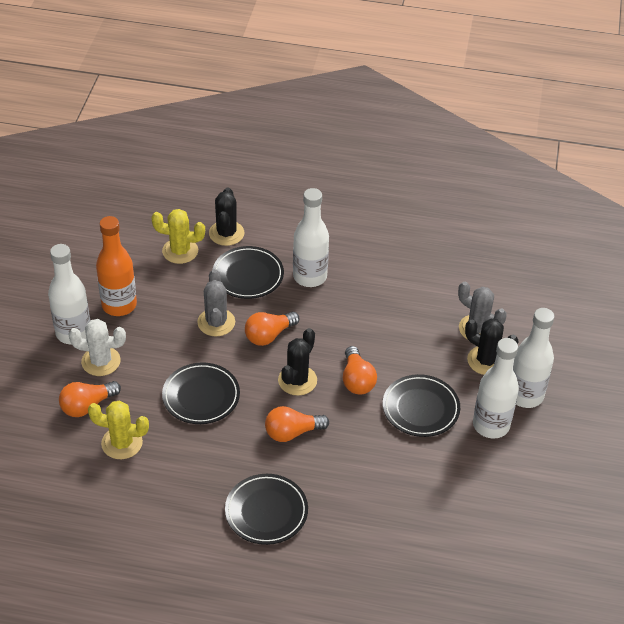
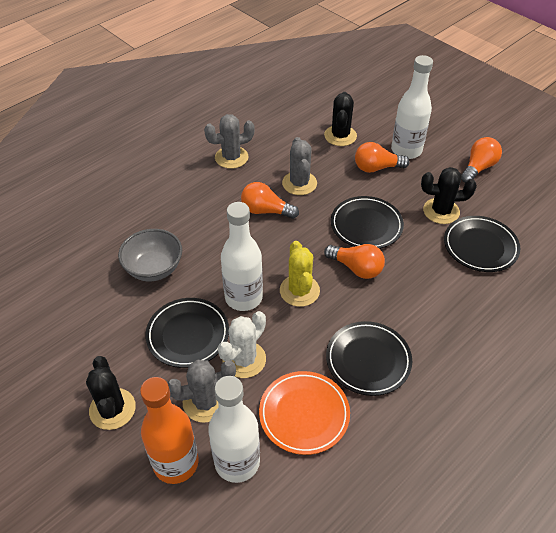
grey bowl: none = 0 -> [118,229,182,281] = 1
grey cactus: [197,269,235,336] [458,282,507,340] = 2 -> [168,360,236,423] [204,114,254,169] [282,137,317,195] = 3
orange plate: none = 0 -> [259,371,350,455] = 1
white bottle: [48,244,90,344] [293,188,329,287] [473,338,519,439] [513,308,554,408] = 4 -> [208,376,260,483] [221,202,263,311] [391,55,433,159] = 3
yellow cactus: [88,401,149,459] [152,209,205,264] = 2 -> [280,241,320,307] = 1

